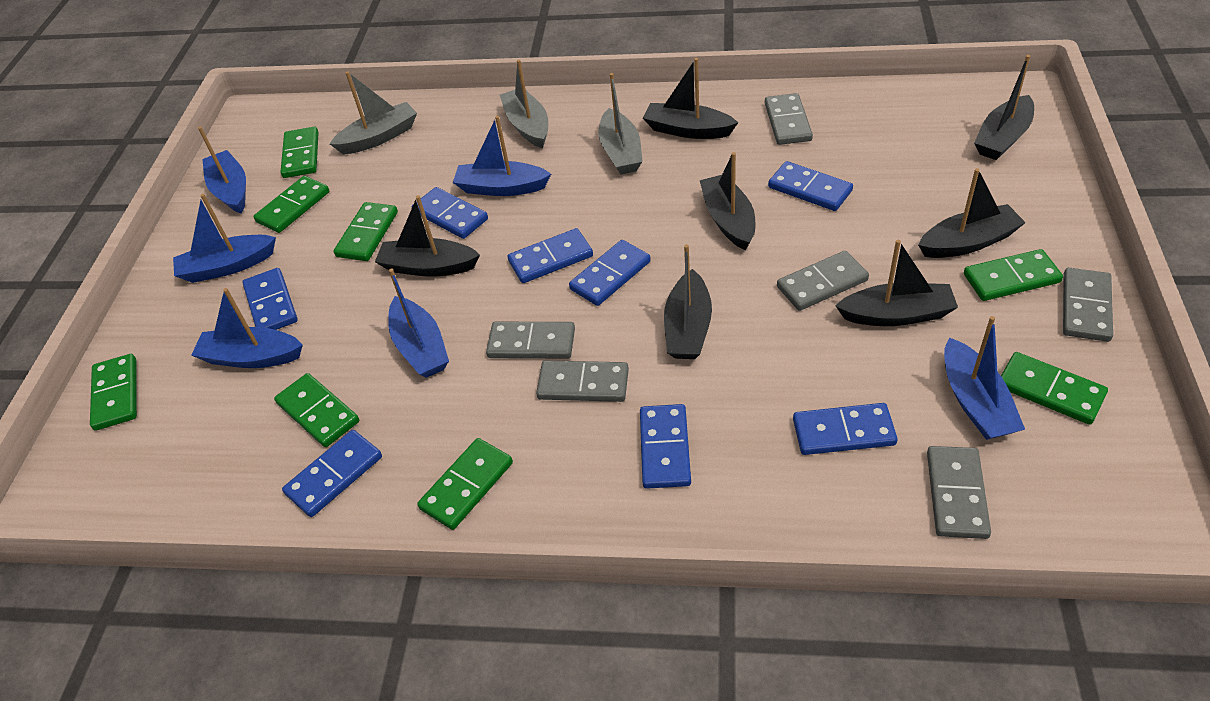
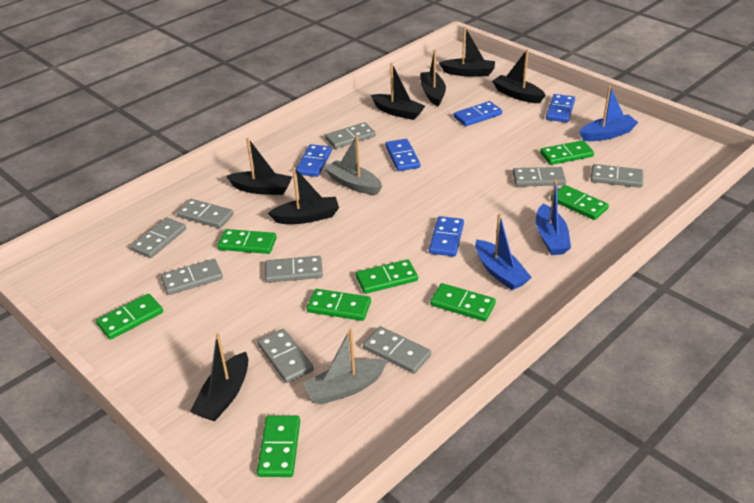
blue boat: [173,194,276,283] [191,288,303,368] [198,126,246,214] [388,269,449,378] [453,116,551,196] [944,316,1025,440] = 6 -> [475,214,532,290] [536,180,571,255] [579,86,639,141] = 3
blue domino: [242,268,298,330] [282,430,382,517] [412,187,488,239] [507,228,593,283] [569,240,651,306] [640,404,691,489] [768,161,853,211] [793,403,898,455] = 8 -> [295,144,332,177] [385,139,420,171] [429,216,464,257] [454,101,502,126] [546,94,575,123] = 5
grey boat: [330,71,417,154] [500,60,548,148] [598,73,643,174] = 3 -> [303,329,388,405] [324,135,382,195] = 2
grey domino: [486,322,575,359] [536,361,629,402] [765,93,813,145] [777,251,869,311] [927,446,991,539] [1063,268,1113,342] = 6 -> [131,217,186,258] [161,259,223,295] [177,199,234,228] [258,329,314,383] [265,256,323,283] [325,122,376,149] [363,326,431,374] [513,167,566,186] [591,164,644,188] = 9

